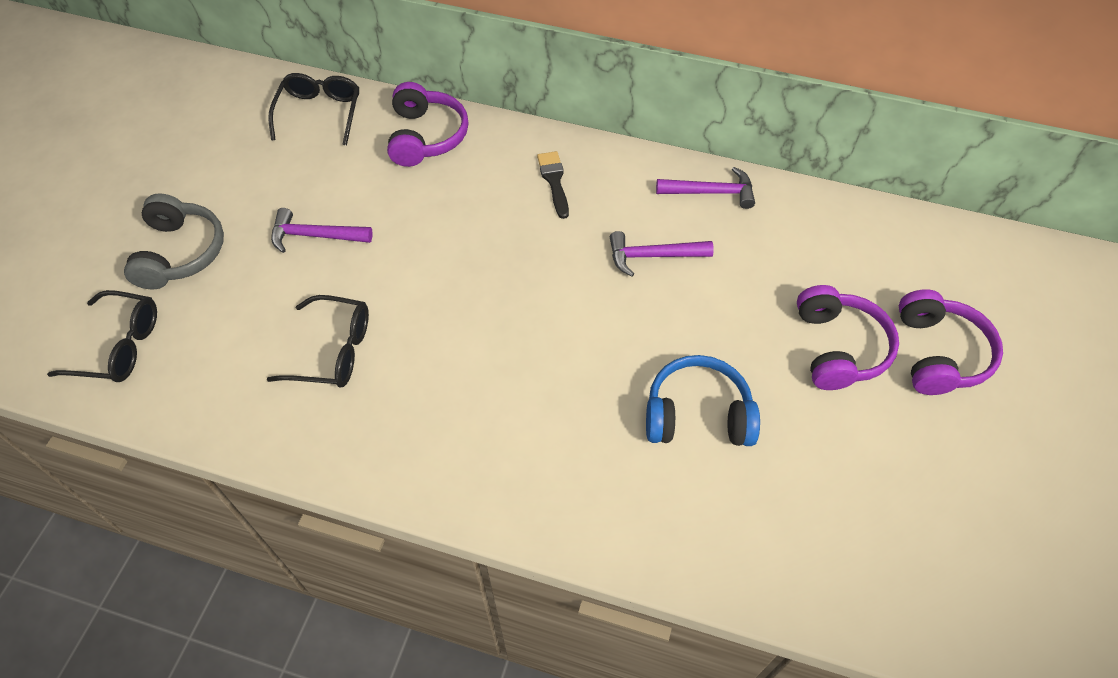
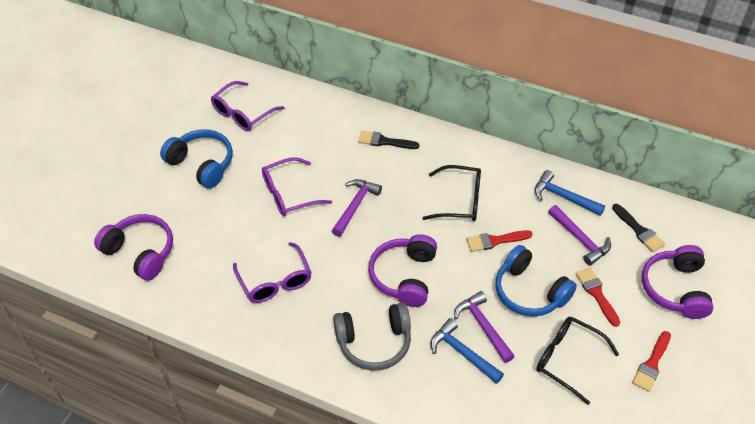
black brush: [537,151,569,219] = 1 -> [358,131,419,149] [612,204,665,252] = 2
black glasses: [47,290,157,382] [267,295,369,387] [268,73,359,146] = 3 -> [423,165,481,221] [536,317,619,405] = 2
blue hammer: none = 0 -> [431,318,504,384] [535,170,605,216] = 2
blue headphones: [646,355,760,446] = 1 -> [160,129,233,188] [495,245,577,317] = 2
purple glasses: none = 0 -> [211,81,285,131] [233,242,312,303] [262,157,332,216] = 3
red brush: none = 0 -> [466,230,532,252] [576,268,620,327] [632,331,671,392] = 3

